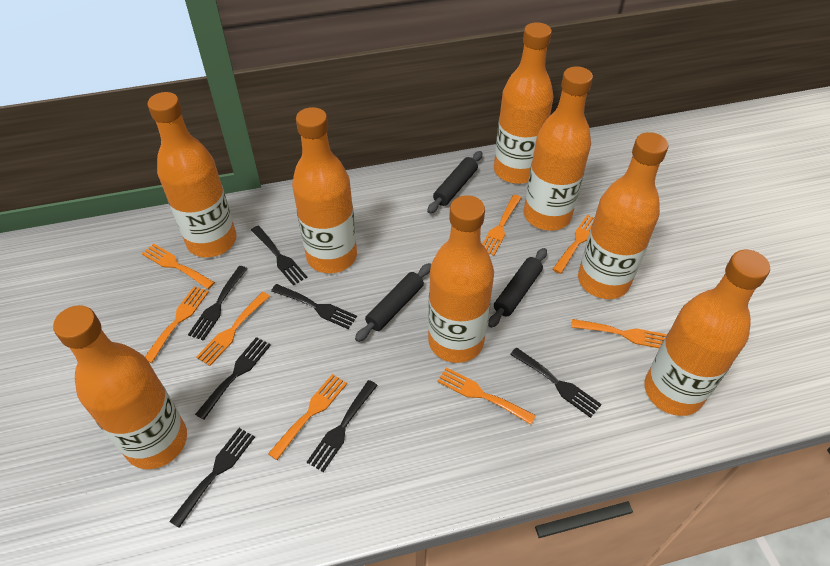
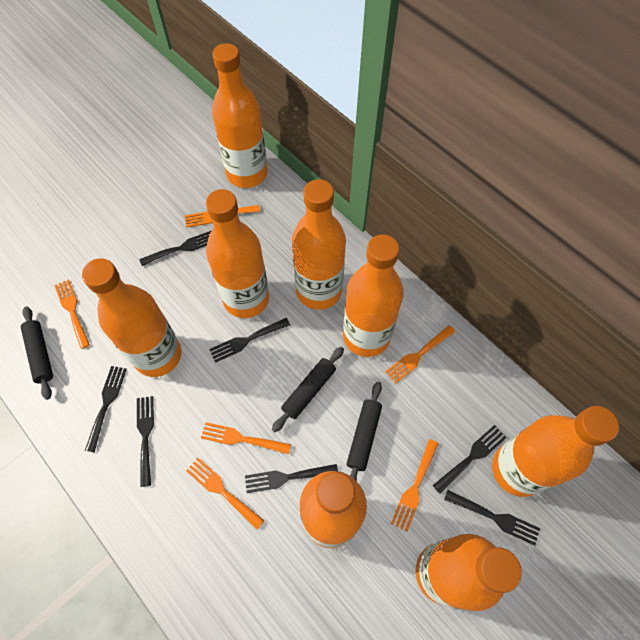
orange fork: [141,243,215,289] [145,286,209,363] [196,292,270,366] [268,374,347,460] [437,367,536,425] [482,195,521,256] [552,215,594,274] [571,319,667,348] = 8 -> [54,279,90,349] [185,205,260,227] [186,458,264,529] [201,422,291,454] [385,325,455,384] [391,439,438,532] = 6

